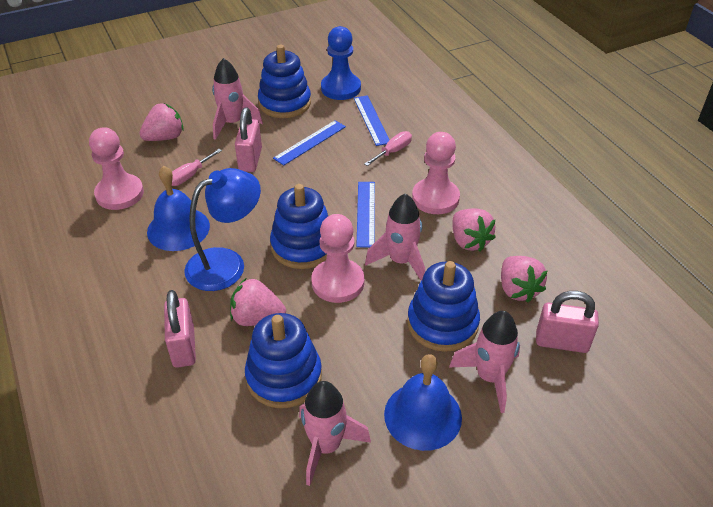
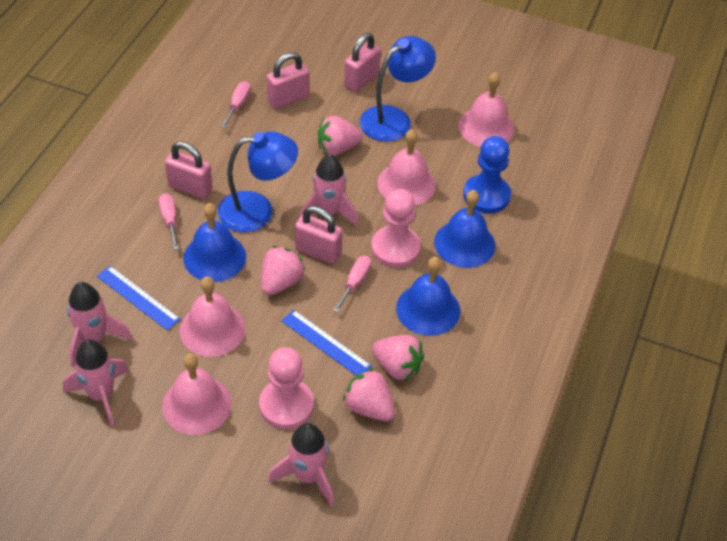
blue bell: [147,166,210,251] [384,354,462,451] = 2 -> [183,203,246,282] [396,257,460,336] [434,190,495,268] = 3
blue lamp: [184,168,261,291] = 1 -> [217,132,298,232] [360,36,436,142] = 2
blue ruler: [273,120,346,165] [354,95,390,146] [356,182,375,247] = 3 -> [97,266,180,330] [282,310,372,376] = 2
blue stacking toy: [245,313,322,408] [258,45,311,118] [270,184,328,269] [407,261,480,352] = 4 -> none = 0
pink bell: none = 0 -> [162,353,232,435] [179,276,246,357] [377,129,436,206] [458,72,514,147] = 4
pink padlock: [164,290,196,368] [235,108,262,172] [536,291,599,353] = 3 -> [165,141,213,199] [267,52,309,109] [295,206,343,264] [344,33,381,92] = 4
pink pawn: [89,127,144,210] [311,214,364,303] [412,132,460,214] = 3 -> [259,347,314,429] [371,189,421,268] = 2
pink screwdriver: [172,149,222,186] [364,131,412,166] = 2 -> [159,193,179,250] [221,81,251,128] [333,256,371,313] = 3

